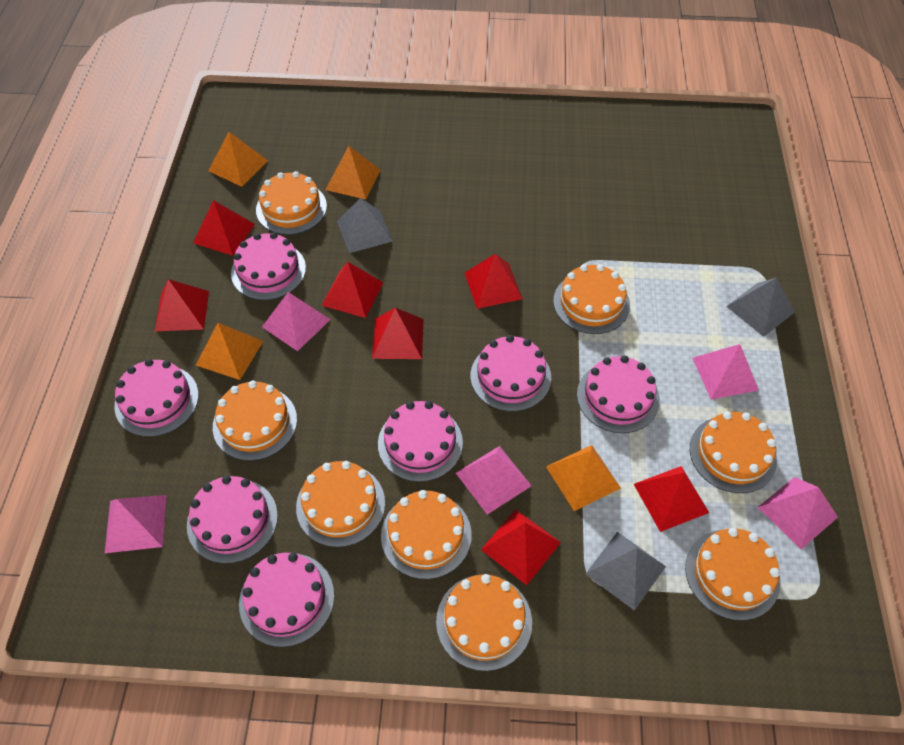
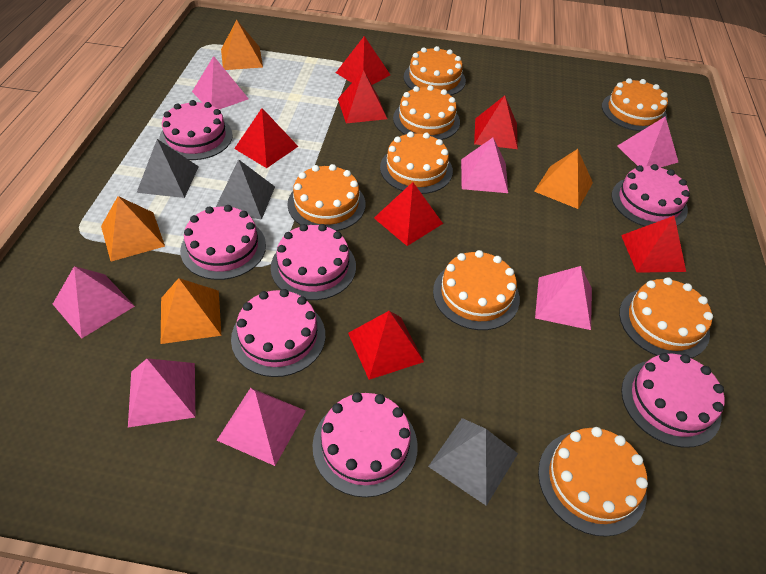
pink pyramid: [105,495,166,553] [262,292,331,351] [456,446,531,515] [693,344,759,400] [758,477,838,549] = 5 -> [53,266,135,339] [128,358,195,427] [192,56,249,109] [217,388,306,466] [461,138,508,193] [535,266,592,330] [617,116,678,168] = 7

